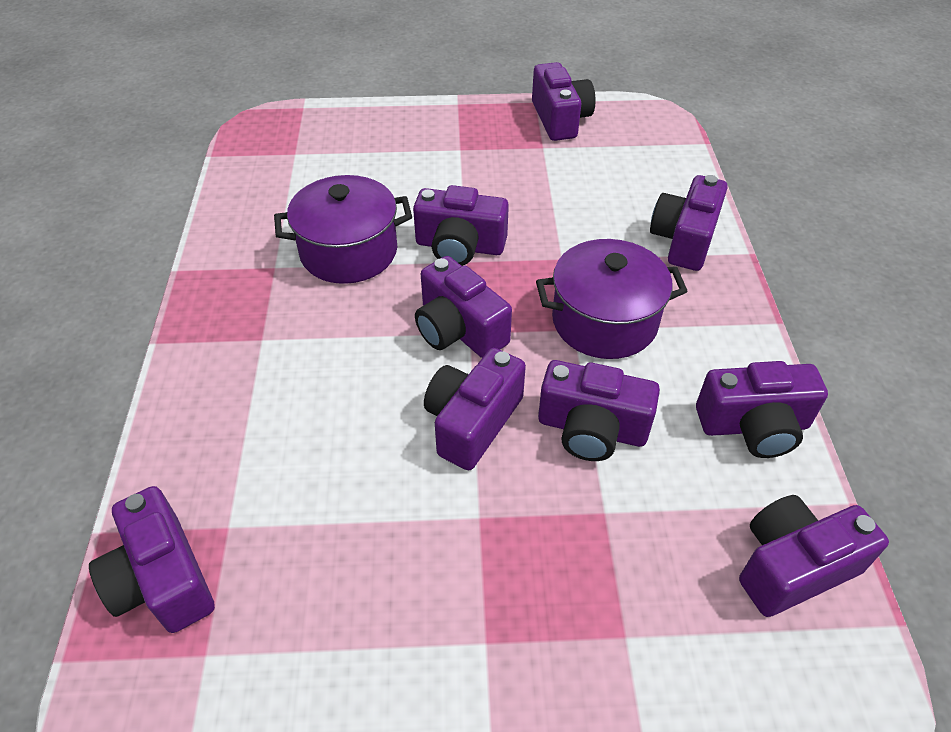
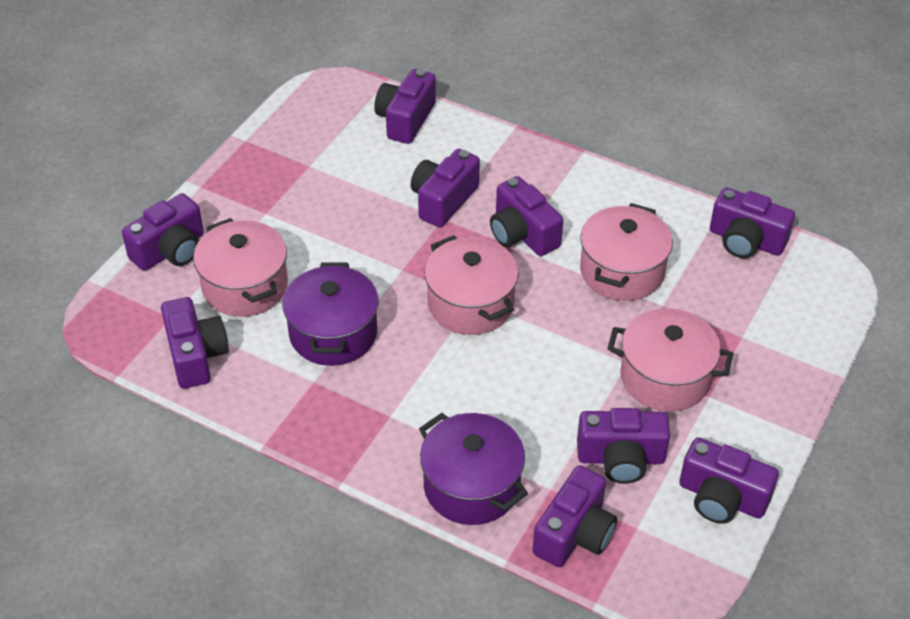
pink pot: none = 0 -> [193,218,288,317] [424,235,519,335] [580,203,673,301] [607,308,733,411] = 4

